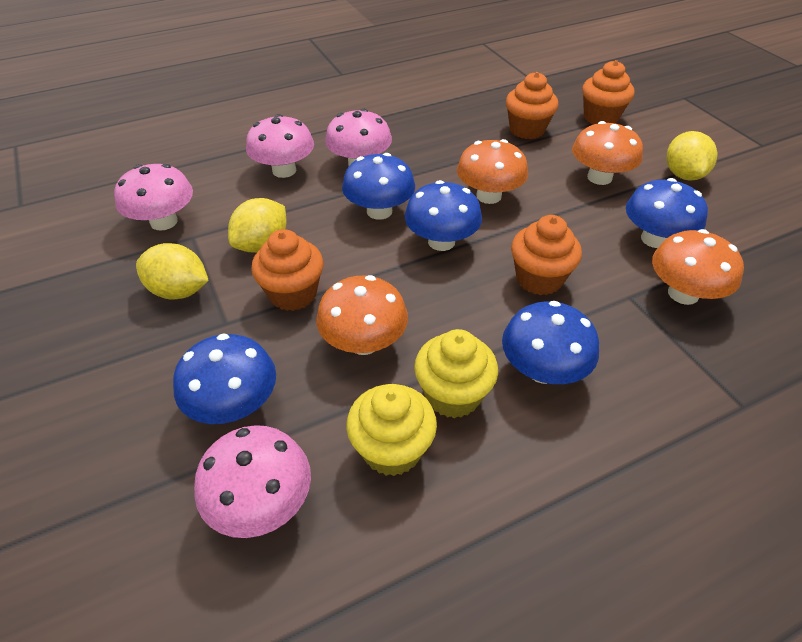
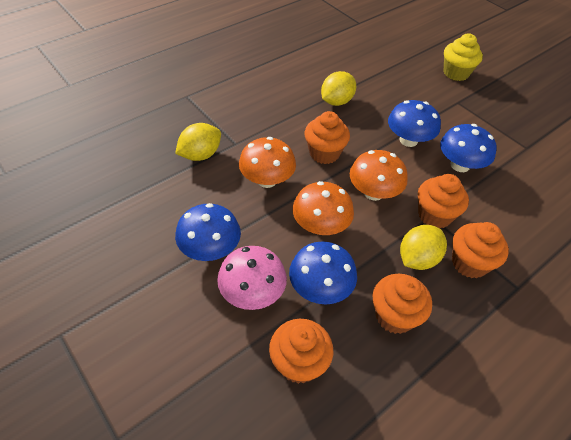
blue mushroom: [173,333,276,424] [342,153,415,220] [405,180,482,251] [502,301,599,384] [626,178,708,248] = 5 -> [175,203,241,261] [289,241,357,305] [388,100,441,147] [440,124,496,172] = 4
orange cupcake: [251,229,323,311] [506,72,558,139] [511,215,582,295] [582,60,635,124] = 4 -> [269,319,333,384] [305,111,350,164] [373,274,432,334] [418,174,469,228] [452,222,509,278] = 5
orange mushroom: [316,275,408,355] [457,139,528,204] [572,121,643,185] [652,229,744,305] = 4 -> [239,137,296,188] [292,181,354,235] [350,150,408,201] = 3
pink mushroom: [114,164,193,231] [194,425,311,538] [246,114,314,178] [325,109,392,166] = 4 -> [217,246,287,310] = 1
yellow cupcake: [346,384,437,476] [414,329,498,418] = 2 -> [443,34,483,81] = 1

